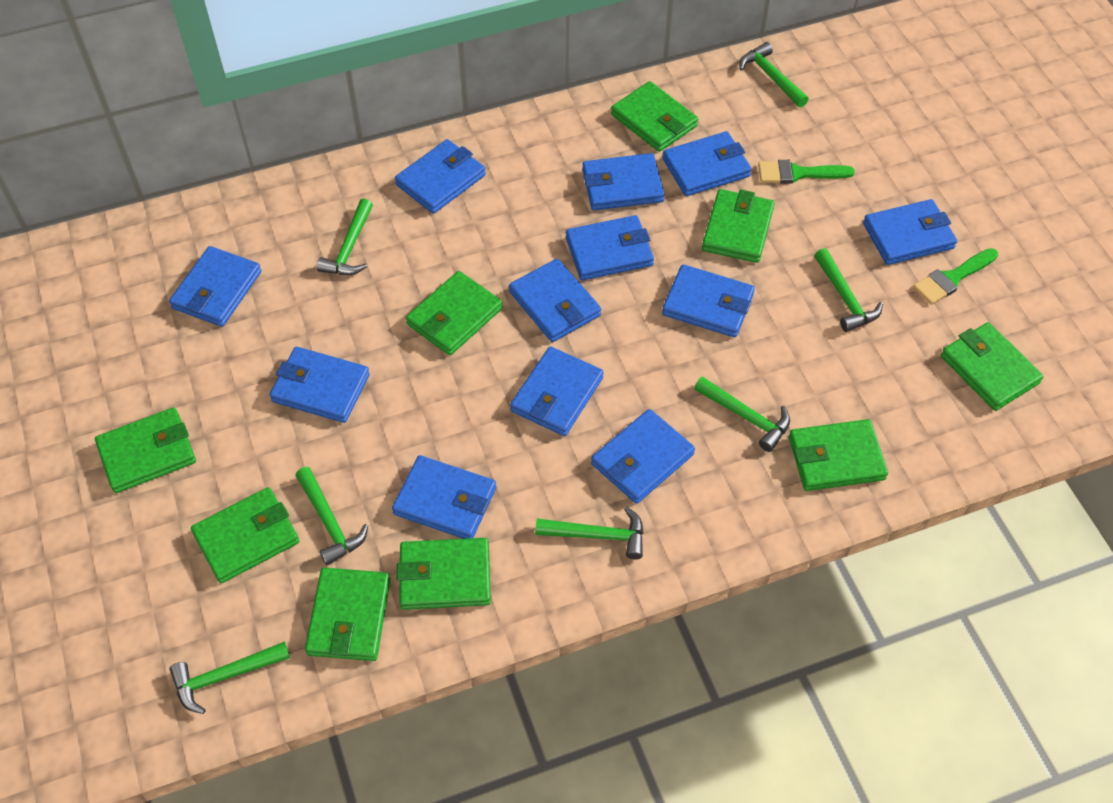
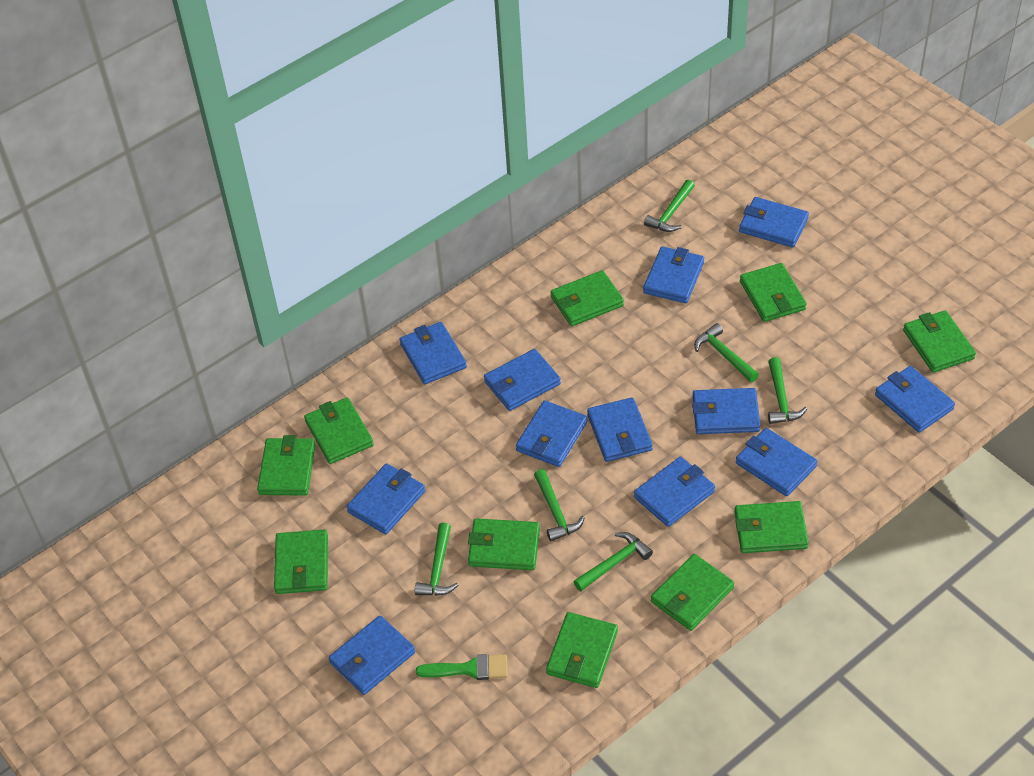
green brush: [758,160,855,184] [913,248,998,305] = 2 -> [416,654,508,680] = 1
green hammer: [169,641,290,714] [295,467,368,565] [317,198,373,275] [535,507,644,560] [694,376,790,452] [739,42,809,107] [814,248,883,332] = 7 -> [415,523,458,596] [534,469,585,541] [573,532,653,591] [644,180,695,232] [695,323,759,382] [768,357,807,424] = 6
green wallet: [95,408,196,493] [191,487,299,583] [305,567,390,661] [397,538,491,610] [406,271,503,355] [611,81,698,152] [702,189,775,263] [789,419,888,491] [941,322,1044,411] = 9 -> [257,435,315,496] [274,529,328,594] [304,397,374,464] [468,518,540,570] [546,612,618,688] [551,270,624,326] [651,554,734,631] [735,501,809,553] [740,263,807,322] [903,310,976,373] = 10

